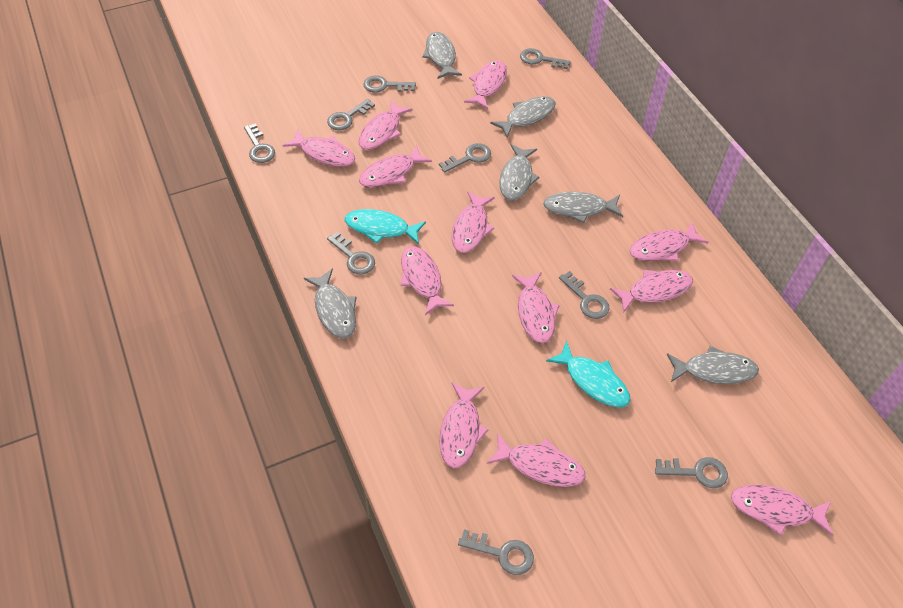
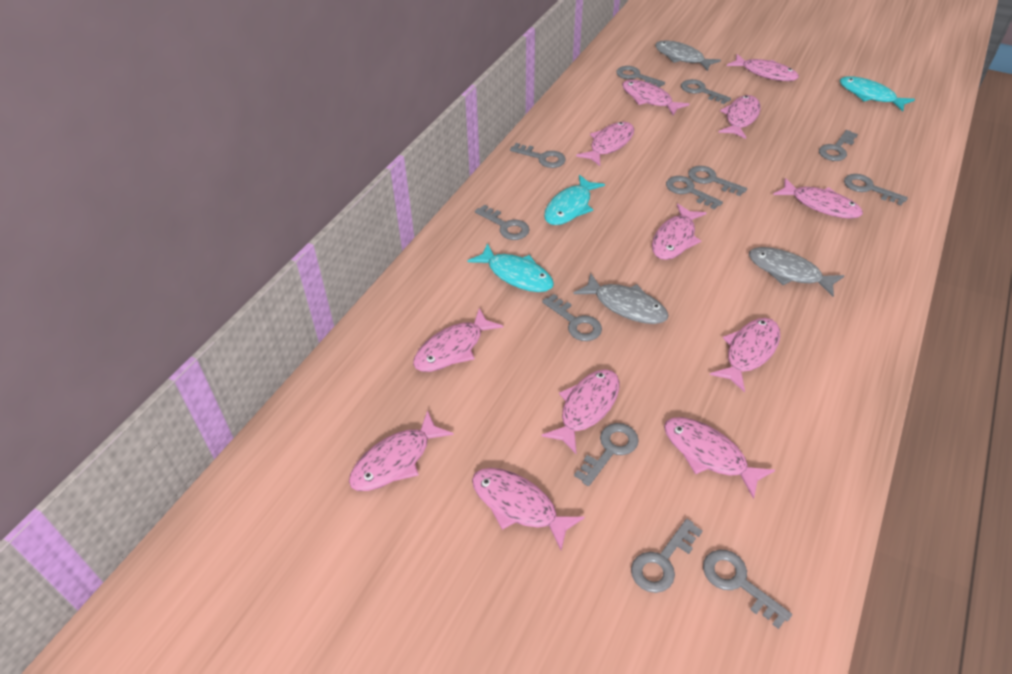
grey fish: [304,268,357,338] [422,32,462,79] [490,96,556,138] [499,144,539,201] [543,192,623,223] [667,346,759,384] = 6 -> [573,273,669,324] [655,41,721,71] [749,247,844,297] = 3
grey key: [244,124,275,163] [327,99,375,130] [327,232,375,274] [364,76,416,93] [439,143,491,173] [458,529,534,575] [520,48,571,69] [559,271,610,319] [655,457,728,488] = 9 -> [475,205,530,240] [510,143,566,168] [542,294,602,341] [574,423,639,486] [616,66,665,88] [631,519,703,593] [666,176,723,209] [681,79,731,104] [688,166,747,196] [703,550,792,629] [819,130,858,161] [844,174,908,205] = 12
turquoise fish: [345,209,426,244] [546,341,631,407] = 2 -> [468,243,554,292] [544,175,605,225] [840,76,915,111] = 3

